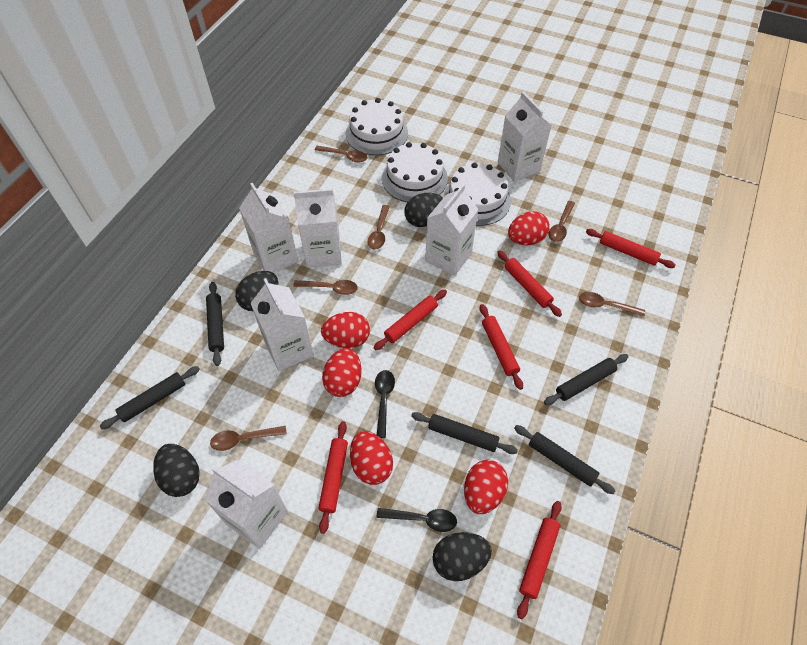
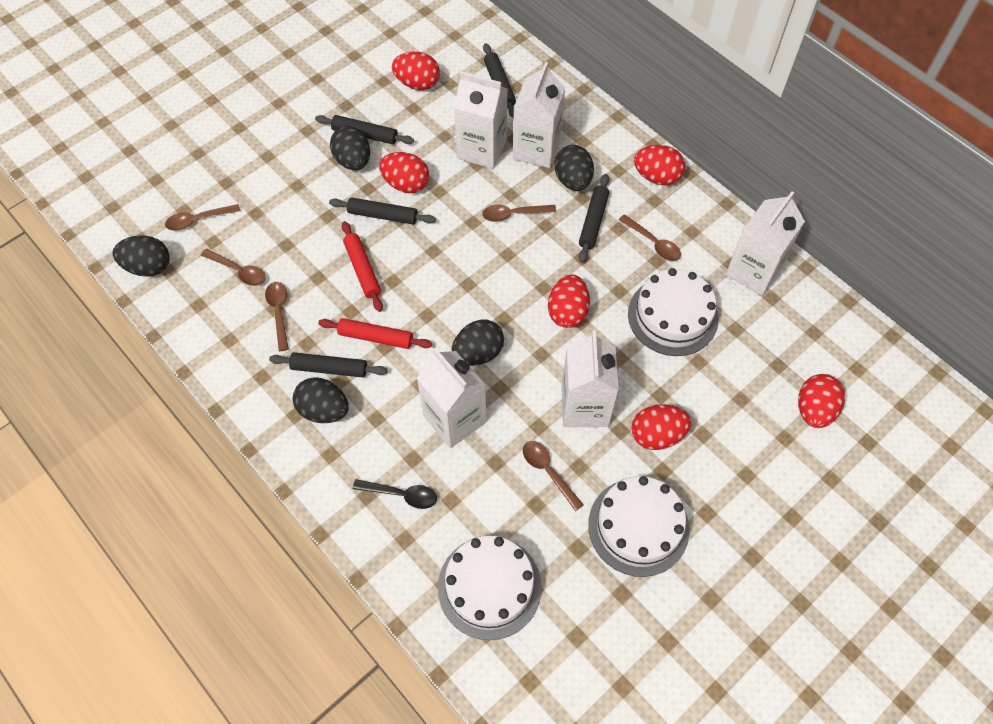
black egg: [153,444,200,497] [235,271,278,311] [405,193,443,227] [433,532,492,581] = 4 -> [113,235,170,277] [293,377,349,423] [330,126,370,170] [452,320,504,366] [555,145,594,191] = 5
black spoon: [375,370,395,438] [376,508,457,532] = 2 -> [353,479,437,509] = 1
red egg: [321,312,370,348] [322,348,362,397] [350,431,393,485] [464,460,508,514] [508,211,550,245] = 5 -> [379,152,429,193] [392,52,440,90] [548,275,590,328] [631,404,691,450] [634,145,685,185] [798,374,845,428] = 6
red rolling pin: [318,421,348,534] [374,290,447,350] [479,304,523,390] [497,250,562,317] [517,501,562,619] [586,229,676,268] = 6 -> [318,318,432,349] [342,221,383,312] = 2
white carton: [204,460,288,549] [239,183,298,273] [251,278,314,371] [294,188,342,268] [425,184,479,276] [498,91,552,182] = 6 -> [417,348,486,448] [454,71,507,169] [513,62,565,168] [561,331,619,427] [726,191,805,296] = 5

